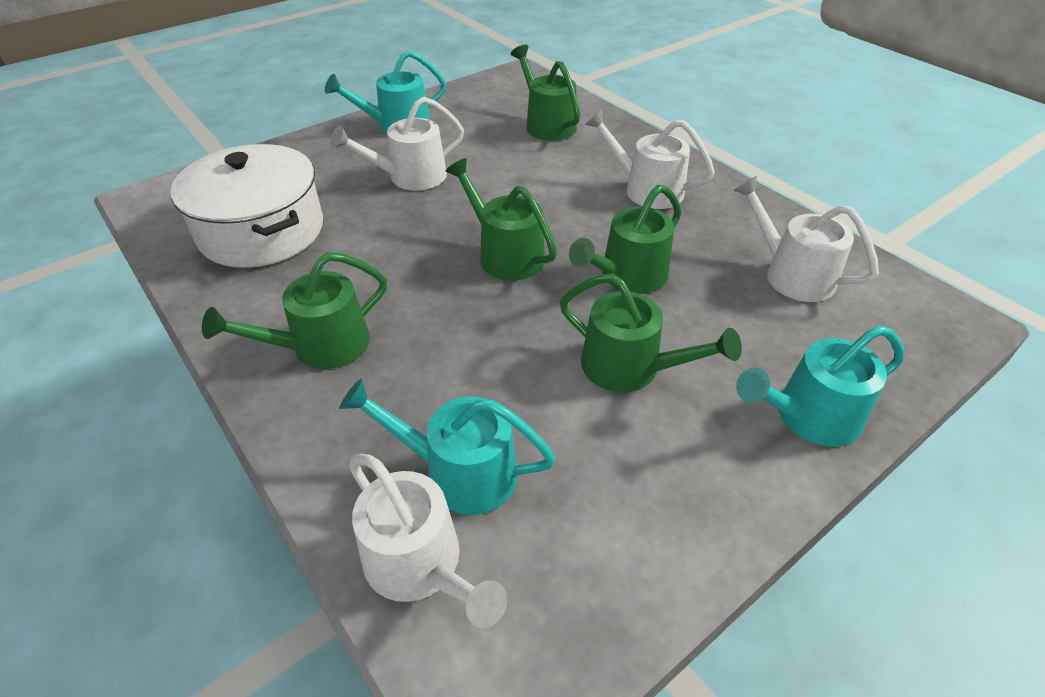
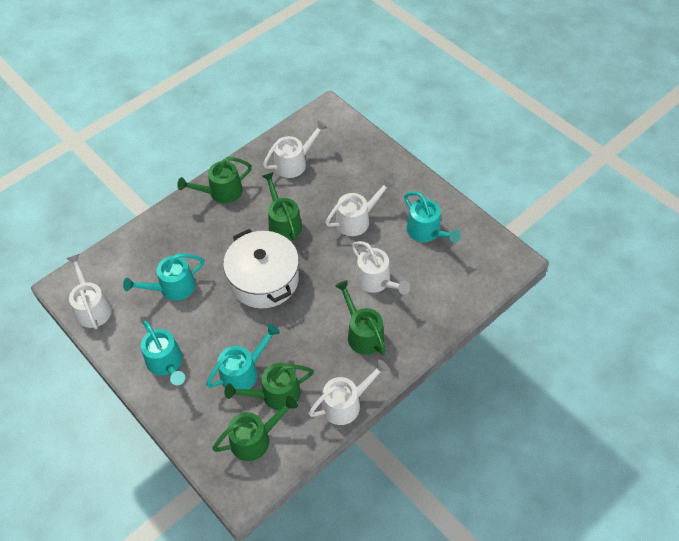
turquoise watering can: [325,51,446,134] [339,379,556,515] [736,325,904,447] = 3 -> [123,253,204,301] [141,320,185,385] [206,324,280,389] [404,192,461,243] = 4
white watering can: [330,97,464,191] [349,454,507,628] [585,109,715,209] [734,176,879,302] = 4 -> [66,254,112,329] [263,120,327,178] [308,359,389,425] [325,177,394,236] [351,241,410,295] = 5

